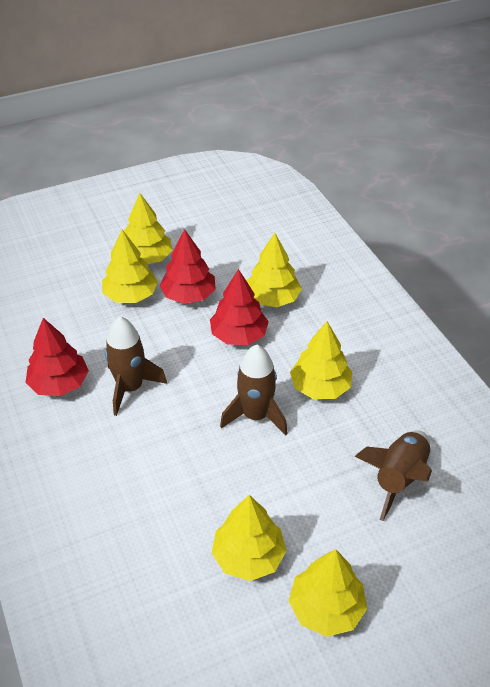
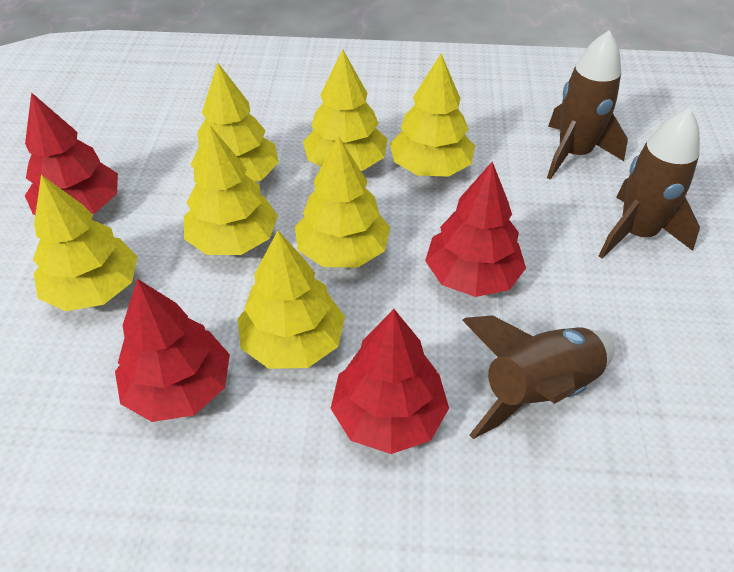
red tree: [26,318,89,396] [159,229,216,304] [210,269,269,345] = 3 -> [25,92,118,215] [115,279,230,422] [330,309,449,454] [425,161,526,297] = 4
yellow tree: [102,230,158,303] [124,193,172,264] [212,495,286,581] [247,233,302,307] [289,549,367,637] [290,321,352,399] = 6 -> [33,175,138,311] [184,125,278,255] [191,63,279,182] [238,231,345,369] [295,136,391,267] [303,49,388,171] [390,54,475,177] = 7

